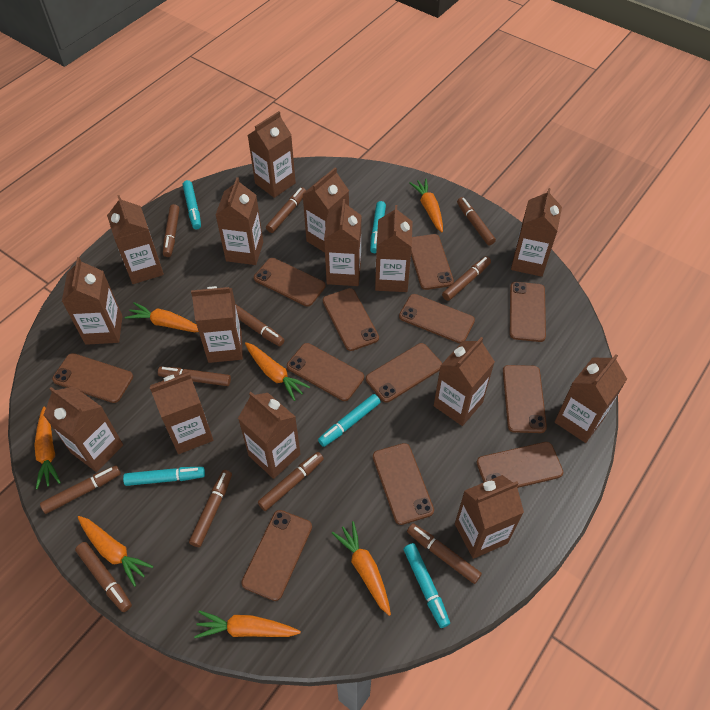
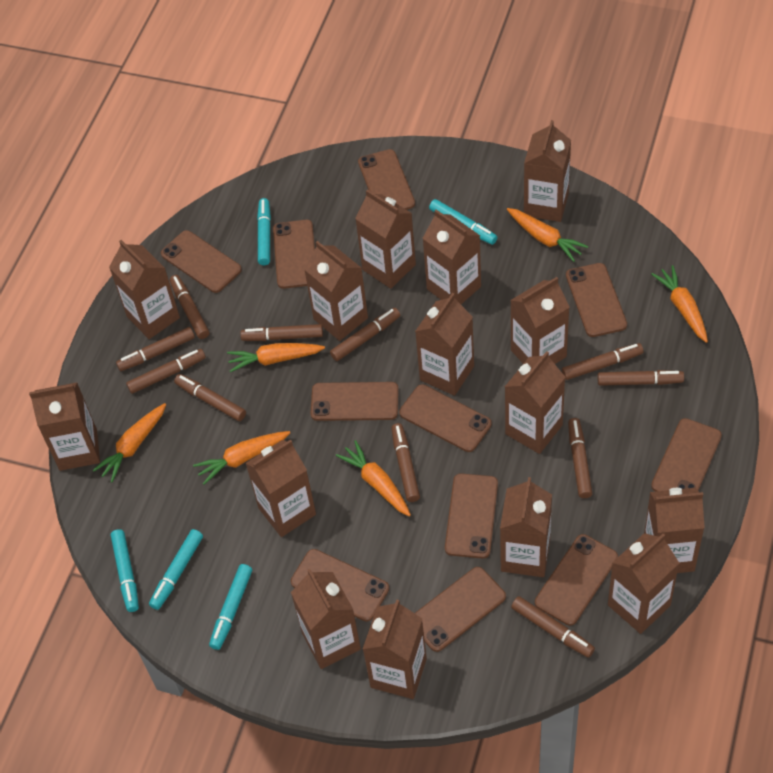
brown phone: [52,353,133,403] [241,510,312,601] [254,258,326,307] [287,343,364,401] [323,288,379,351] [366,343,442,403] [373,443,434,525] [399,294,475,343] [411,234,454,290] [476,442,563,488] [503,365,547,433] [510,282,546,342] = 12 -> [161,230,242,293] [273,220,315,289] [291,549,389,621] [311,382,399,421] [358,149,415,210] [399,384,492,452] [415,567,506,652] [445,473,498,559] [535,534,618,626] [566,263,627,337] [651,418,722,492] = 11
orange carrot: [34,406,61,489] [77,516,154,587] [125,302,199,332] [194,610,301,638] [245,342,310,401] [332,521,391,616] [409,179,443,232] = 7 -> [92,403,166,483] [193,431,290,485] [227,343,325,372] [336,440,411,517] [507,208,588,262] [651,265,708,343] = 6

